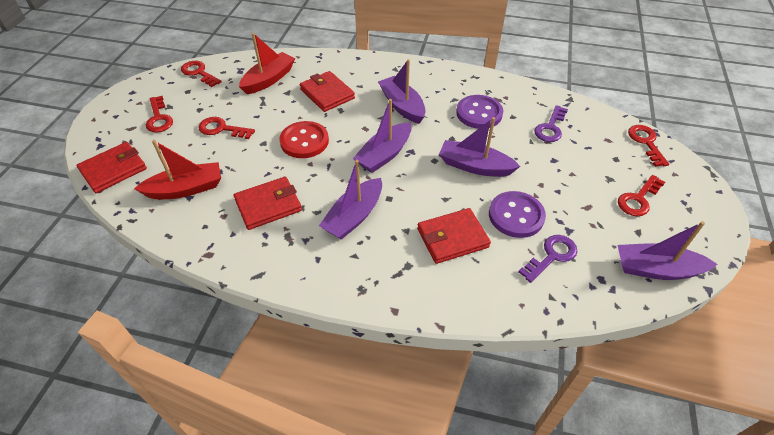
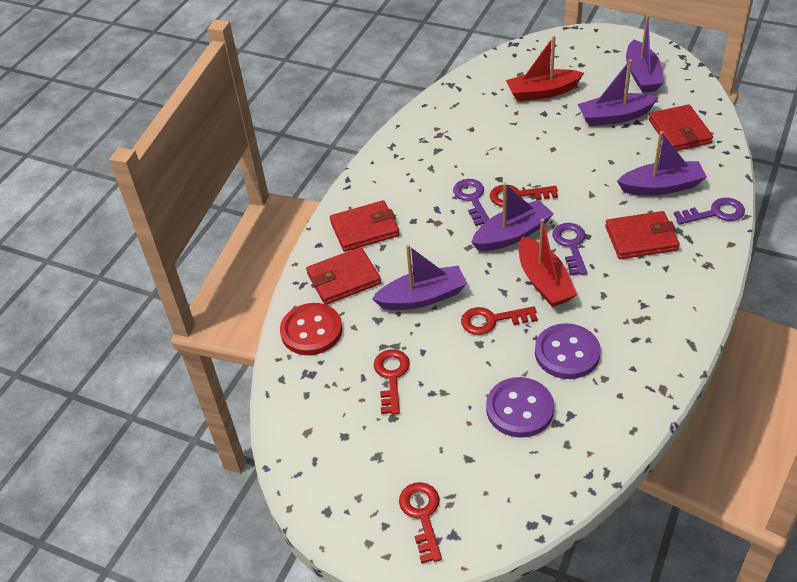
purple key: [518,235,577,283] [534,105,568,142] = 2 -> [453,179,489,226] [552,223,587,275] [674,198,745,225] = 3
red key: [146,96,173,132] [181,61,222,87] [198,117,255,139] [618,175,665,216] [628,125,669,167] = 5 -> [374,349,410,415] [399,482,442,563] [461,306,538,335] [490,185,558,207] = 4

